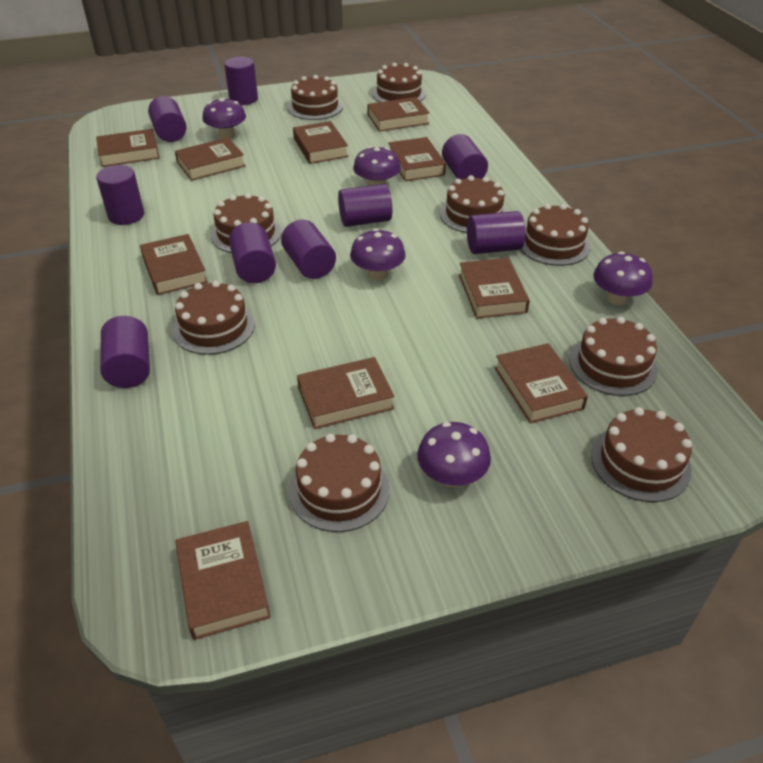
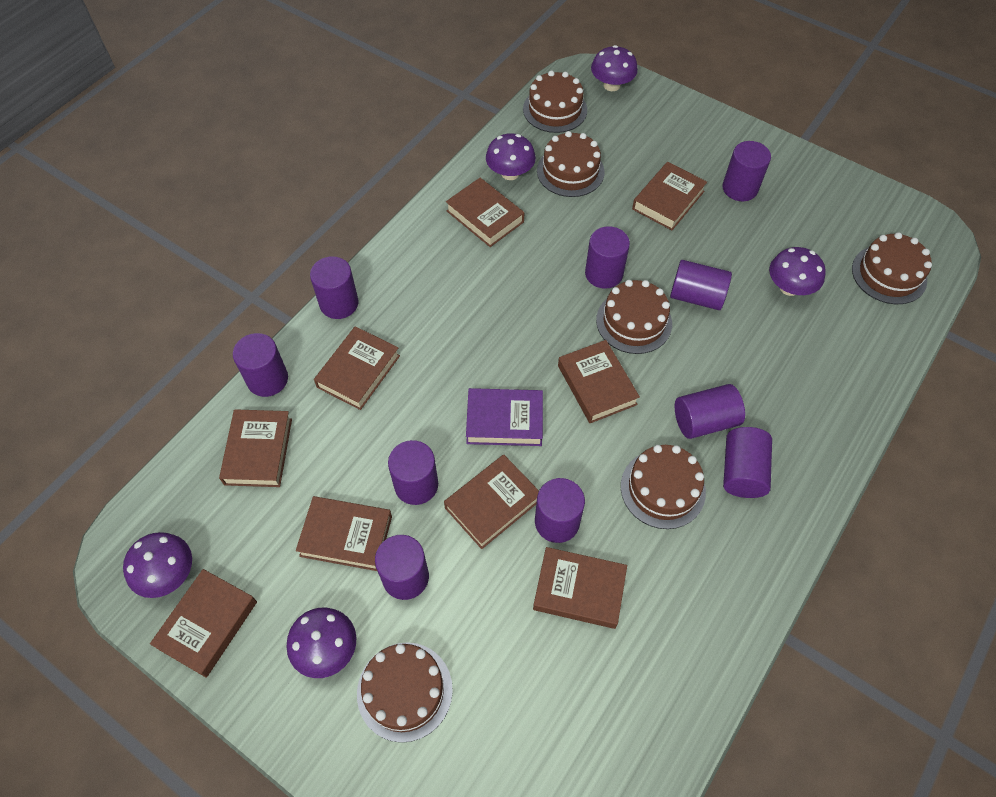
brown book: [96,129,160,167] [140,234,208,295] [175,138,245,181] [175,521,271,640] [293,121,348,164] [297,357,395,429] [367,97,429,132] [388,137,446,181] [459,258,530,319] [495,343,588,423] = 10 -> [150,569,257,678] [219,409,292,487] [296,496,392,571] [314,326,400,410] [444,455,539,549] [446,178,524,247] [533,547,627,629] [558,340,640,423] [632,162,707,230] = 9
brown cake: [173,280,255,355] [211,193,282,253] [288,75,343,120] [289,434,390,532] [372,62,426,102] [440,175,507,233] [520,204,591,266] [570,317,658,396] [591,407,692,502] = 9 -> [357,642,453,743] [523,71,587,133] [537,131,605,197] [596,280,672,354] [621,445,706,529] [852,232,932,304] = 6
purple book: none = 0 -> [466,388,543,446] = 1
purple cylinder: [96,165,144,225] [100,316,150,388] [148,96,187,142] [224,57,258,105] [229,222,276,283] [281,220,336,279] [338,184,392,227] [442,134,488,180] [467,211,525,254] = 9 -> [233,333,288,397] [310,256,359,319] [375,535,429,600] [388,440,438,505] [535,478,585,543] [585,226,630,289] [670,260,732,310] [675,384,745,439] [722,141,771,201] [723,427,772,498] = 10

